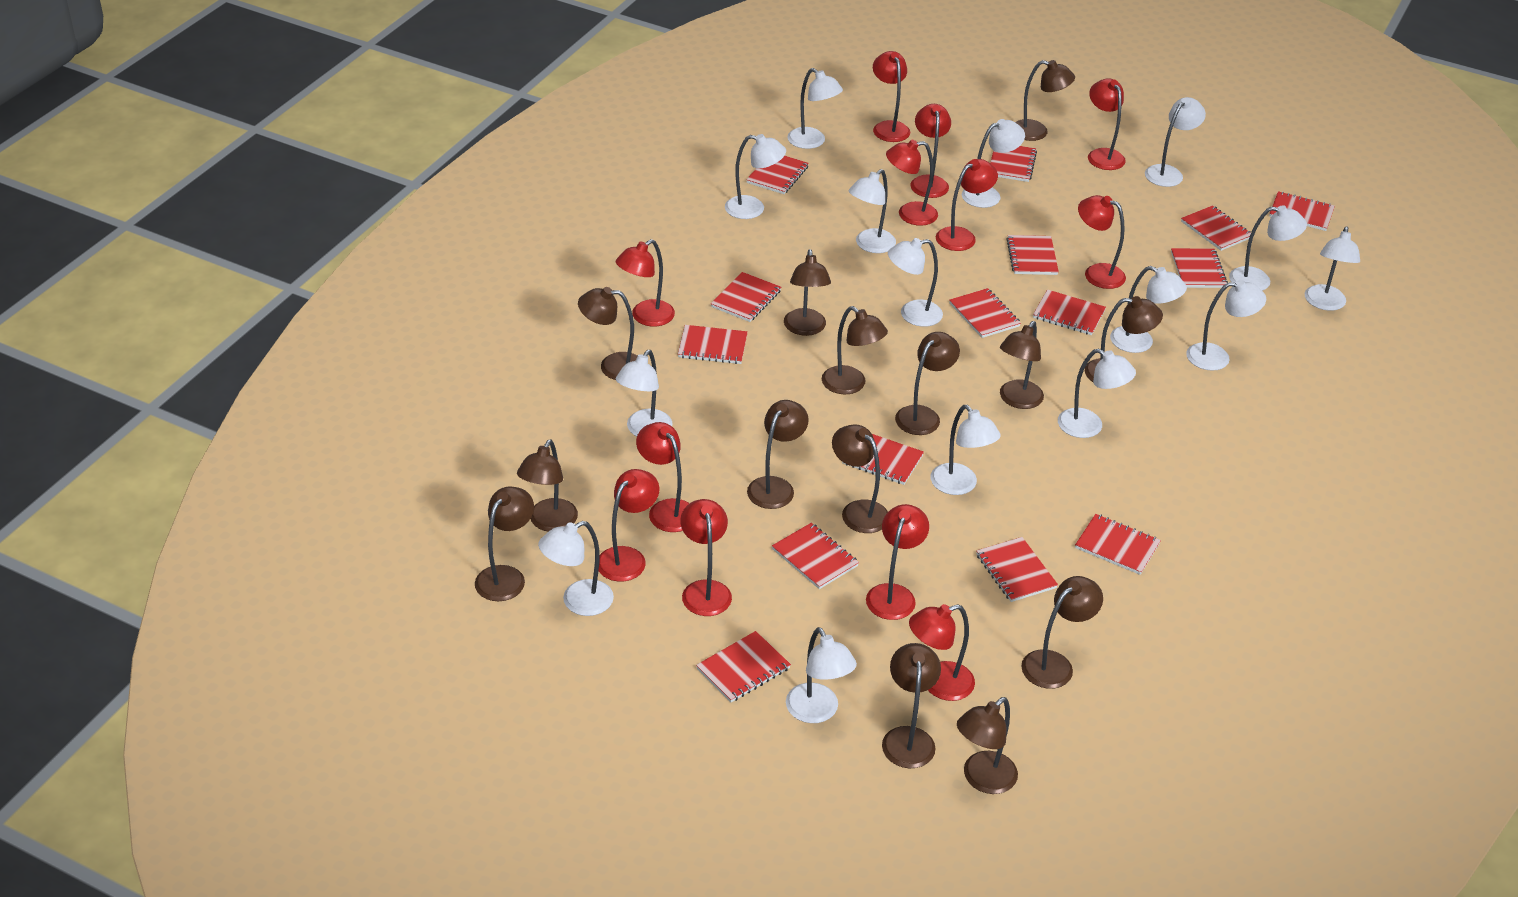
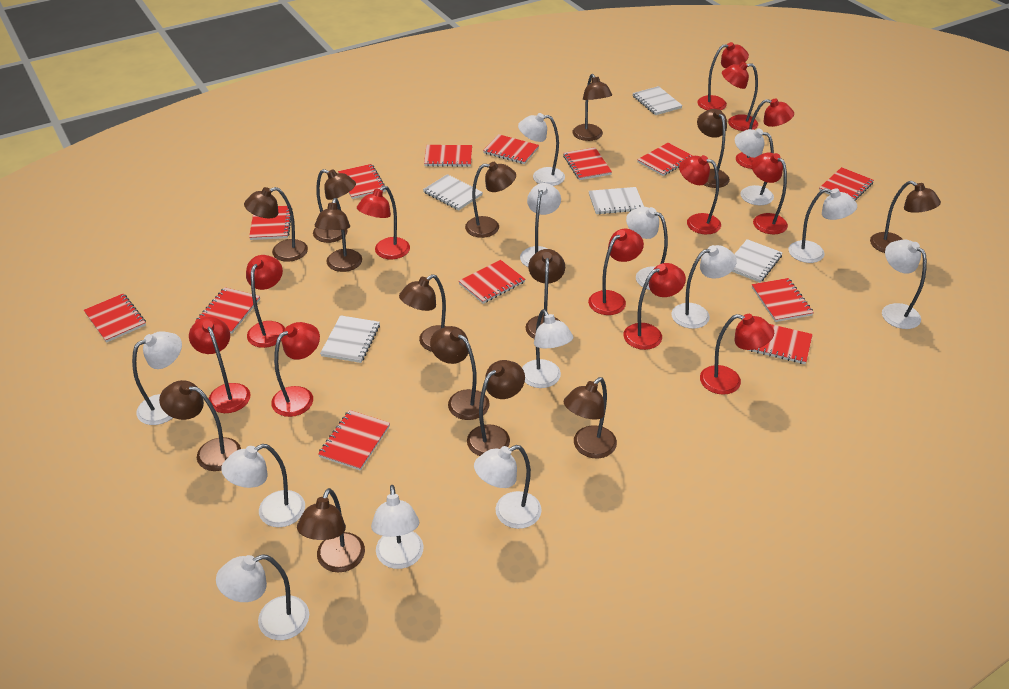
red notebook: [678,325,748,364] [696,631,791,702] [711,272,781,322] [746,156,809,194] [772,523,859,589] [842,434,924,485] [949,288,1021,338] [976,537,1058,602] [990,146,1037,182] [1006,235,1059,275] [1033,289,1106,335] [1075,514,1161,575] [1171,248,1228,288] [1181,205,1251,251] [1269,191,1335,231] = 15 -> [84,294,146,343] [195,287,260,334] [249,206,293,240] [318,410,390,471] [338,164,386,199] [424,145,472,167] [459,260,526,304] [483,134,539,164] [563,147,612,180] [637,143,693,176] [748,324,813,364] [752,278,814,322] [819,167,874,201] = 13
white lamp: [538,521,614,616] [616,350,673,436] [725,134,786,219] [786,627,857,723] [787,68,843,149] [849,169,896,253] [888,238,943,327] [931,405,1001,495] [962,119,1025,208] [1058,349,1136,438] [1110,266,1187,353] [1145,97,1206,187] [1186,280,1266,371] [1229,205,1307,291] [1305,226,1360,311] = 15 -> [132,331,182,425] [216,554,309,640] [221,444,305,527] [371,485,424,569] [474,445,542,529] [518,113,565,186] [520,183,561,267] [522,309,573,388] [626,207,668,290] [671,245,737,329] [735,128,774,205] [789,188,857,263] [882,240,927,329] = 13
white notebook: none = 0 -> [320,315,380,363] [423,174,483,211] [589,187,644,214] [632,86,683,115] [732,239,783,282] = 5

